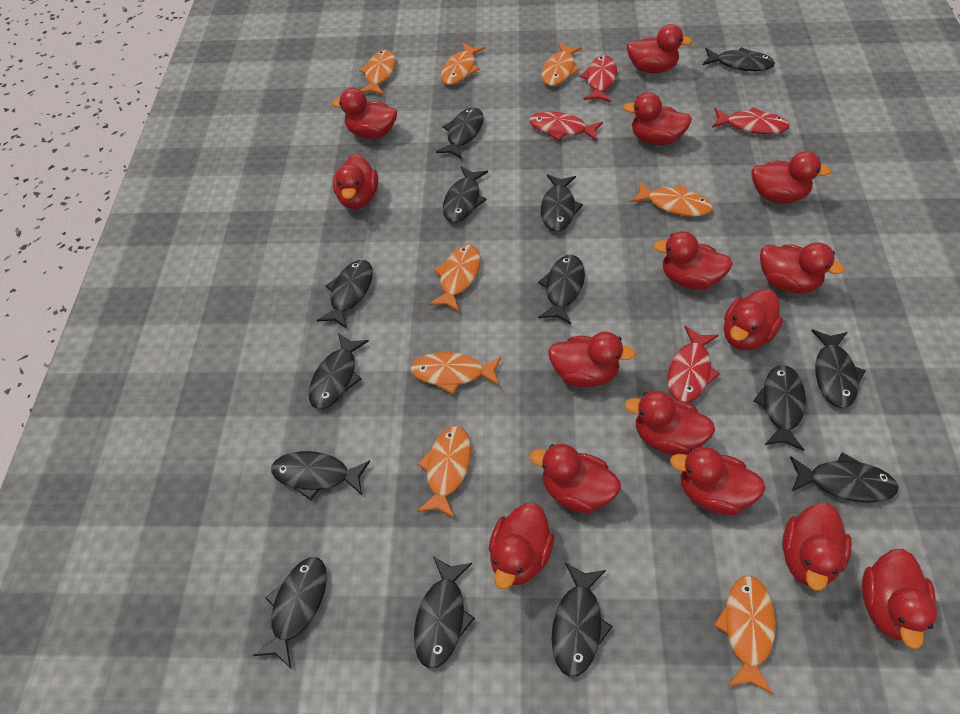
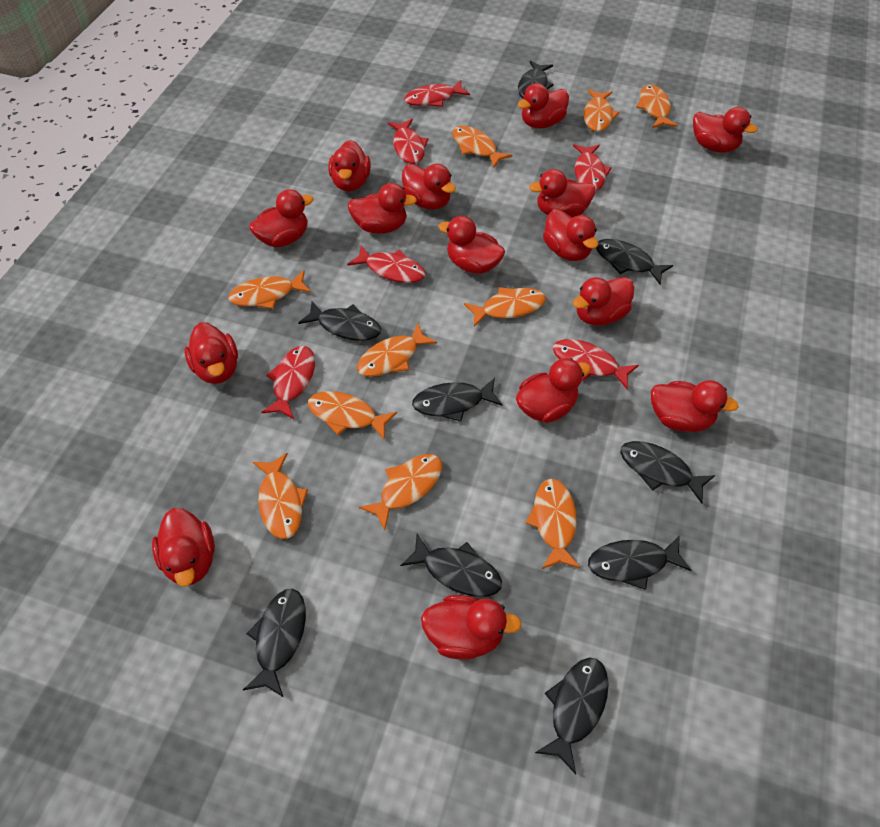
black fish: [252,557,327,668] [271,451,370,501] [309,333,369,409] [317,260,373,329] [414,557,475,669] [436,108,484,159] [443,166,488,222] [538,255,585,324] [541,174,583,232] [552,562,613,677] [703,47,775,71] [753,365,806,451] [790,452,899,503] [811,329,865,408] = 14 -> [243,589,306,698] [298,301,381,341] [400,534,502,597] [412,378,503,421] [518,61,554,99] [535,657,609,774] [588,535,692,590] [596,239,673,284] [620,441,715,504] = 9
orange fish: [359,50,396,95] [410,352,502,394] [417,426,471,519] [429,245,480,312] [441,42,485,85] [542,43,582,86] [630,181,713,217] [714,575,776,695] = 8 -> [228,270,311,309] [252,453,308,539] [308,391,397,439] [357,323,437,377] [359,454,442,530] [452,126,513,168] [464,287,546,327] [526,478,581,569] [584,89,619,132] [636,84,678,128] = 10
red fish: [529,112,603,141] [580,55,617,102] [668,326,720,403] [712,107,790,134] = 4 -> [261,346,315,419] [347,245,426,283] [388,119,428,164] [404,80,470,107] [553,339,639,389] [573,144,612,191] = 6

